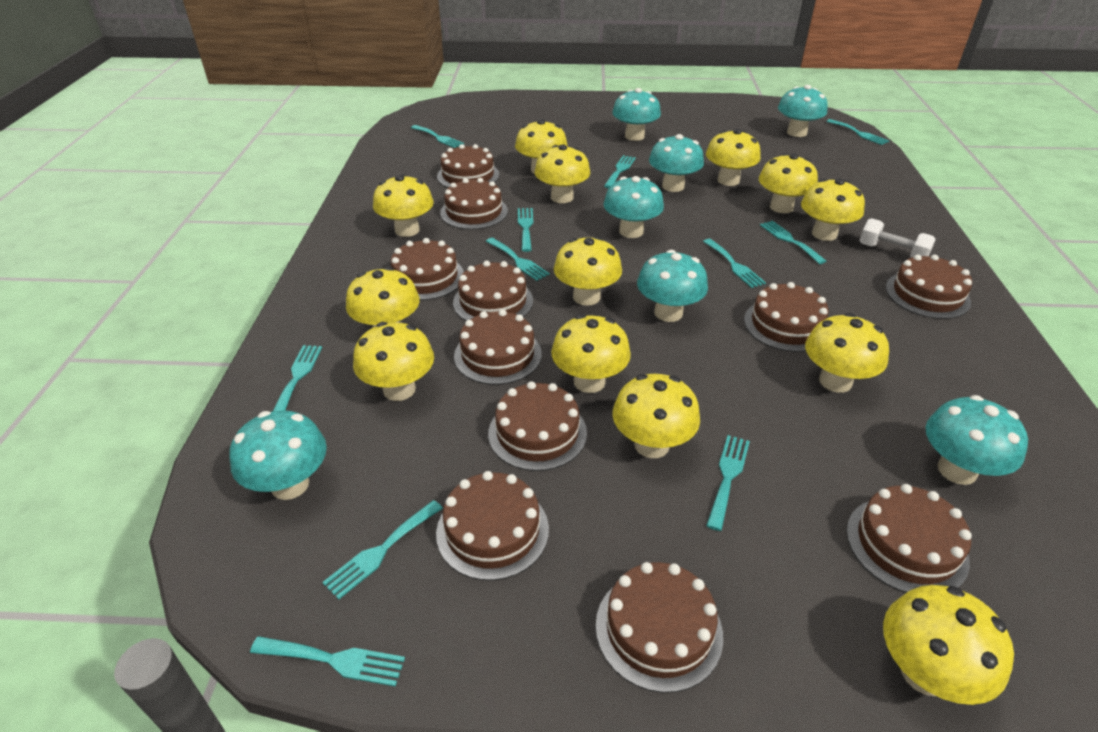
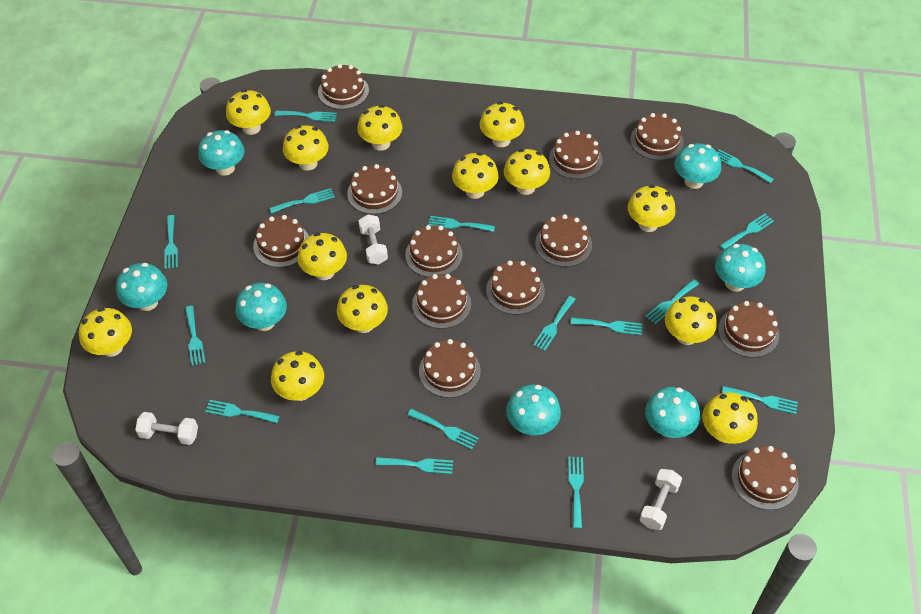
brown cake: [391,238,464,300] [436,471,549,581] [437,144,499,188] [440,178,508,230] [453,261,533,321] [454,309,542,385] [488,381,587,471] [596,562,723,693] [744,282,829,352] [847,484,972,593] [886,254,972,319] = 11 -> [253,215,309,267] [318,64,369,109] [347,164,402,214] [405,225,463,277] [412,274,471,329] [419,339,481,398] [486,260,545,315] [535,214,592,267] [549,131,603,179] [630,113,684,160] [718,301,779,358] [731,446,799,510] = 12
turquoise fork: [250,636,405,687] [273,345,322,411] [322,500,443,600] [411,125,464,148] [486,238,550,281] [518,208,533,252] [604,155,636,188] [703,239,766,288] [706,435,750,531] [760,221,826,264] [826,119,889,145] = 11 -> [164,215,178,269] [185,306,206,366] [205,400,280,423] [269,188,335,213] [275,111,337,122] [375,457,453,474] [407,409,479,450] [428,216,495,232] [533,296,576,351] [568,457,584,529] [571,318,642,335] [645,279,699,324] [717,150,774,183] [720,214,774,250] [722,386,798,414] = 15
white dumbbell: [859,218,936,258] = 1 -> [135,412,198,445] [358,214,388,265] [640,469,682,530] = 3

